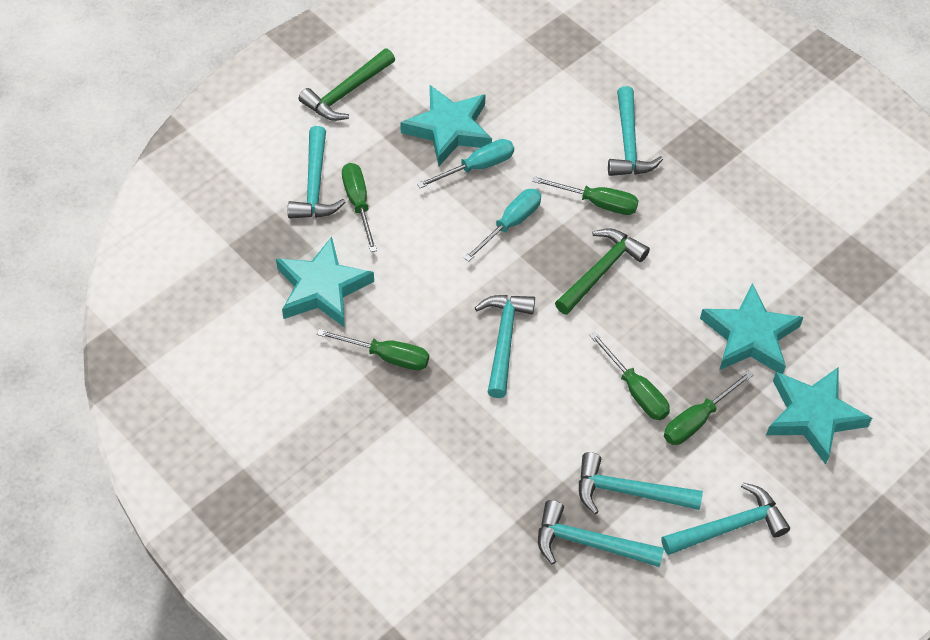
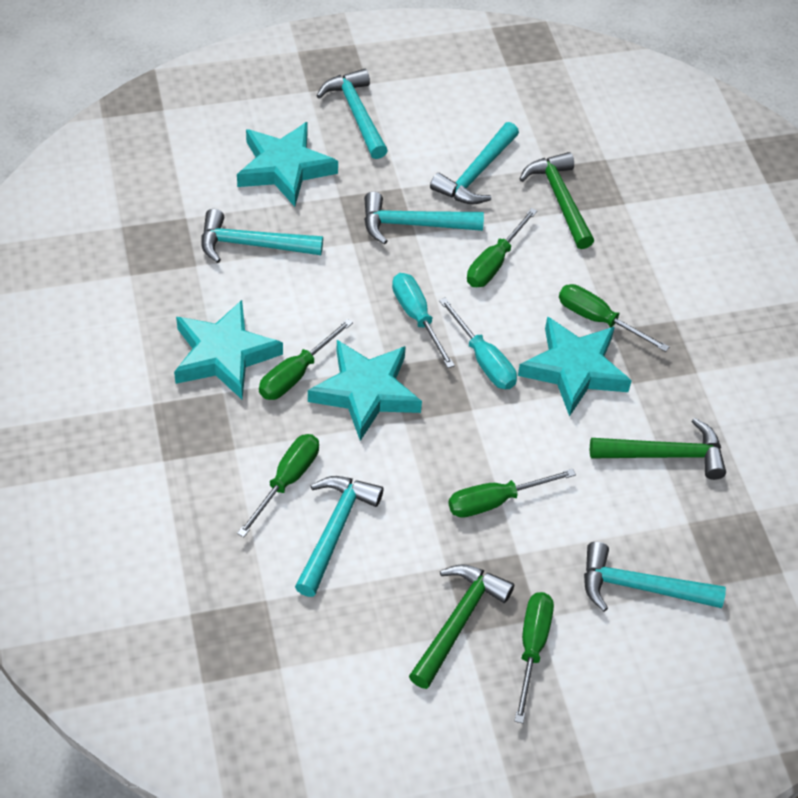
green hammer: [299,48,395,121] [555,228,650,315] = 2 -> [409,564,514,689] [520,152,594,249] [590,418,726,480] = 3
green screwdriver: [317,329,429,370] [342,163,377,252] [532,176,639,215] [589,332,670,420] [664,371,753,445] = 5 -> [237,434,319,537] [259,319,353,400] [448,469,576,518] [467,208,537,287] [514,592,554,723] [559,284,669,352] = 6

